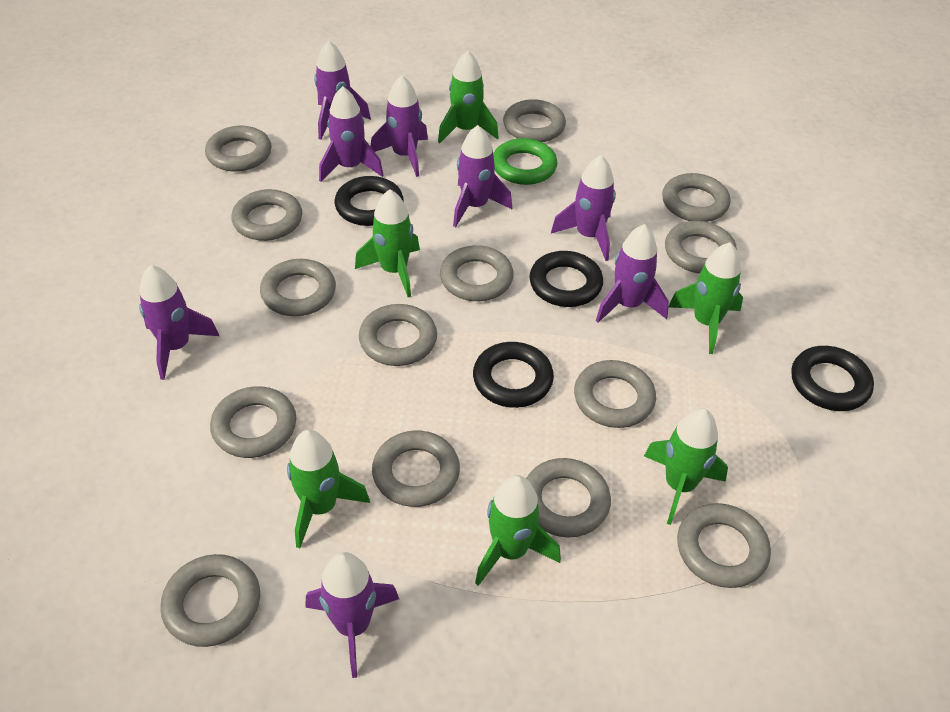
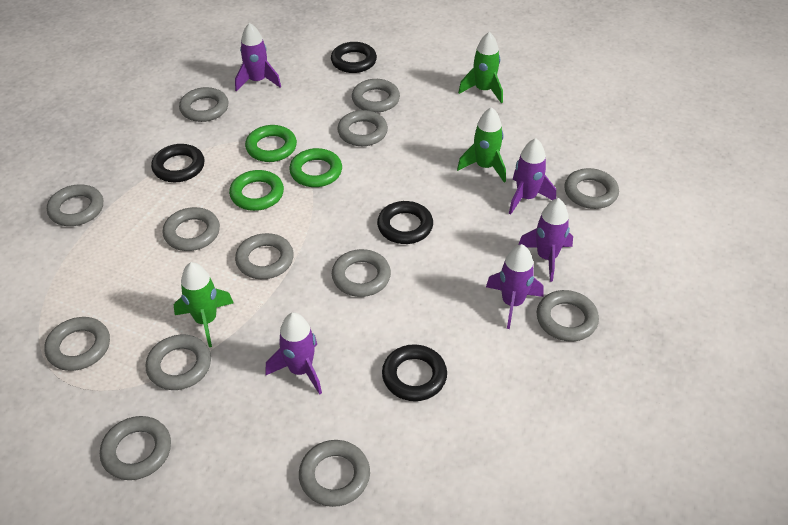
green ring: [493,138,557,185] = 1 -> [229,170,284,211] [245,125,297,162] [289,148,342,187] = 3
green rocket: [287,430,370,548] [355,189,420,297] [438,50,499,143] [475,475,561,586] [644,408,728,525] [668,242,743,354] = 6 -> [174,262,234,347] [457,107,506,182] [458,32,503,103] = 3
grey ring: [160,554,260,647] [205,126,272,172] [210,386,296,458] [231,189,302,241] [260,259,336,316] [359,304,437,366] [372,431,460,507] [440,245,514,301] [503,99,566,142] [526,458,611,538] [574,360,656,428] [662,173,731,222] [665,221,737,274] [677,503,771,588] = 14 -> [44,317,110,371] [47,184,103,226] [100,416,171,480] [146,335,211,390] [163,207,220,251] [179,87,229,122] [235,233,294,279] [299,440,370,507] [332,249,391,297] [337,110,388,146] [352,79,400,113] [537,290,599,342] [564,168,619,209] = 13
purple rocket: [139,265,219,380] [306,552,399,678] [314,40,371,140] [319,86,383,182] [371,75,428,177] [453,125,512,227] [551,155,616,261] [596,224,669,323] = 8 -> [235,23,281,92] [265,312,322,395] [486,244,544,329] [509,138,556,214] [518,198,573,282] = 5

